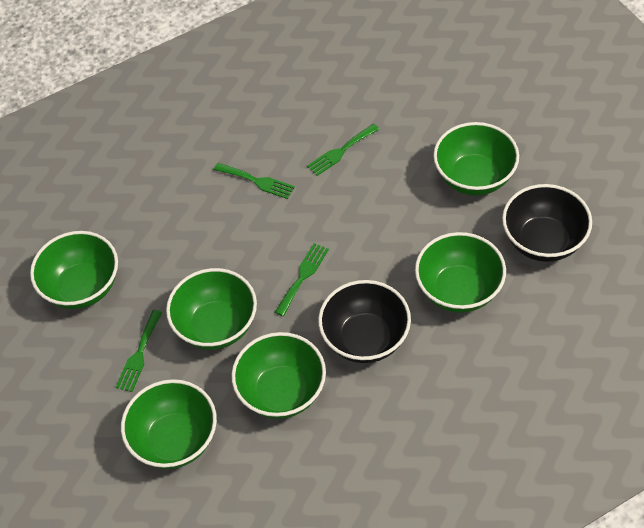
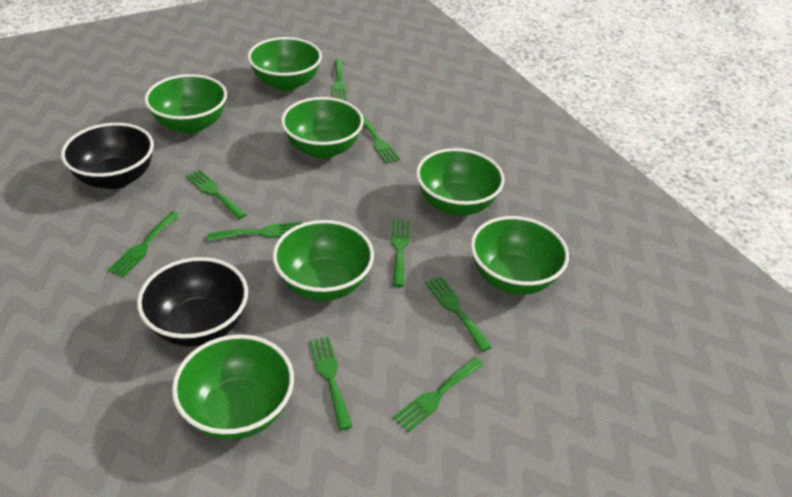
green bowl: [30,231,118,309] [121,379,217,469] [166,268,257,350] [231,332,326,419] [415,232,506,313] [433,122,519,195] = 6 -> [145,74,227,134] [172,334,294,440] [248,37,322,91] [272,220,374,301] [281,97,364,159] [416,148,505,216] [471,216,569,295] = 7
green fork: [116,310,162,392] [214,163,295,199] [275,243,329,316] [307,124,379,176] = 4 -> [108,211,180,277] [186,170,247,219] [208,221,302,241] [309,336,353,430] [332,59,346,101] [363,115,400,163] [391,219,409,287] [393,357,484,432] [425,276,492,352] = 9

